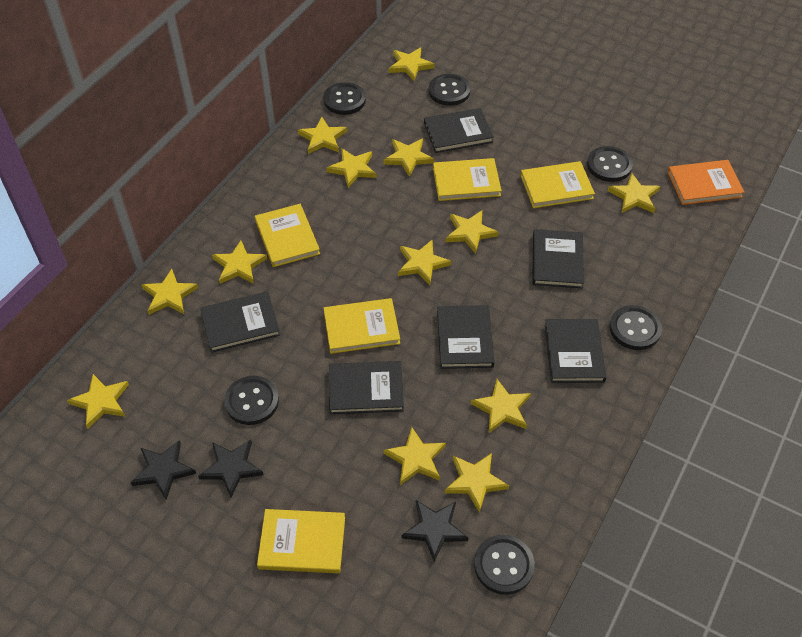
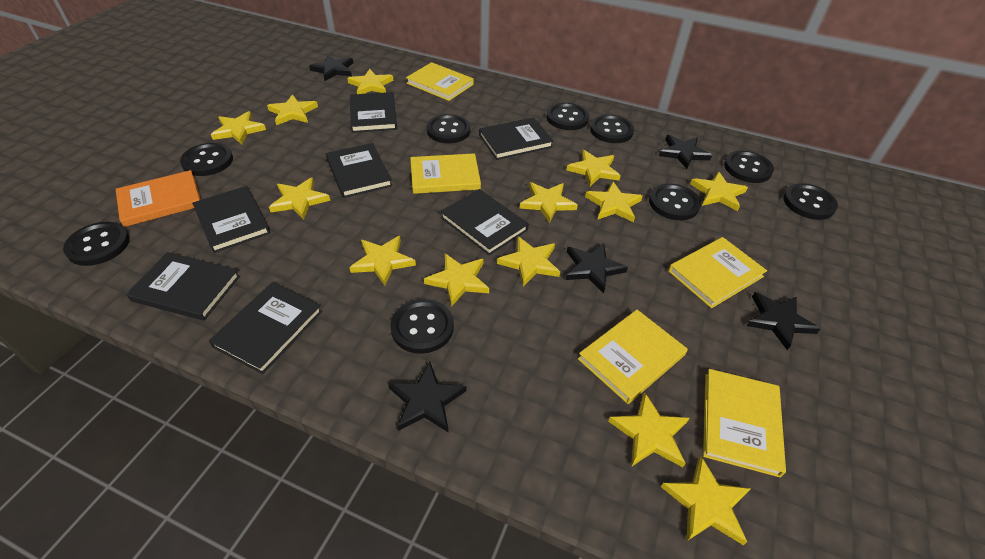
black book: [200,291,280,353] [329,361,404,414] [424,108,494,153] [437,305,495,369] [532,229,584,288] [545,319,606,383] = 6 -> [126,252,240,321] [192,186,270,253] [209,282,322,374] [326,143,392,198] [350,92,397,133] [440,189,529,255] [479,117,553,160] = 7
black button: [224,376,279,425] [323,82,366,115] [429,74,471,106] [474,535,535,595] [587,146,633,182] [609,305,662,350] = 6 -> [63,222,130,266] [180,143,233,176] [390,299,454,354] [427,114,471,143] [547,103,589,130] [590,115,634,143] [649,184,701,220] [724,151,774,183] [783,183,838,220] = 9
black star: [130,440,196,500] [198,440,263,498] [402,500,468,562] = 3 -> [309,55,353,81] [388,362,466,432] [565,243,628,293] [659,135,712,169] [747,292,820,350] = 5

